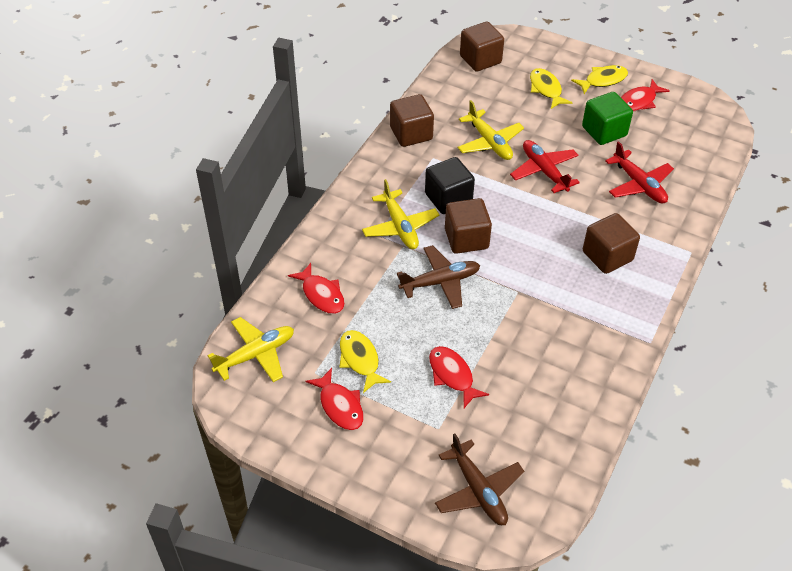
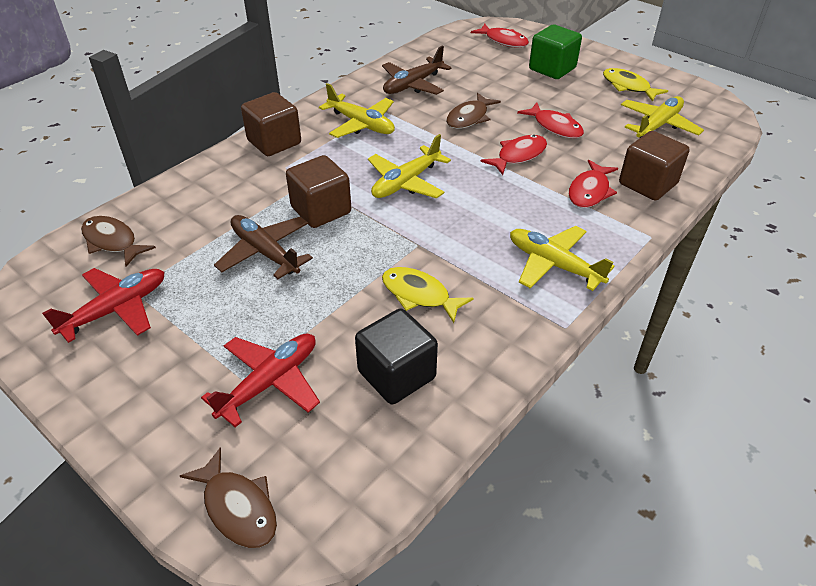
brown cube: [390,94,434,147] [445,198,492,254] [460,22,504,72] [583,213,640,274] = 4 -> [241,92,301,156] [286,155,351,228] [619,131,690,201] = 3
brown fish: none = 0 -> [81,216,156,266] [180,447,277,548] [446,93,501,129] = 3
yellow fish: [339,330,391,393] [530,68,572,109] [571,65,628,94] = 3 -> [382,267,474,323] [603,68,668,102] = 2
yellow plane: [207,317,294,382] [362,179,439,249] [457,100,524,160] = 3 -> [319,83,395,138] [368,134,451,198] [510,226,615,291] [621,96,704,138] = 4

